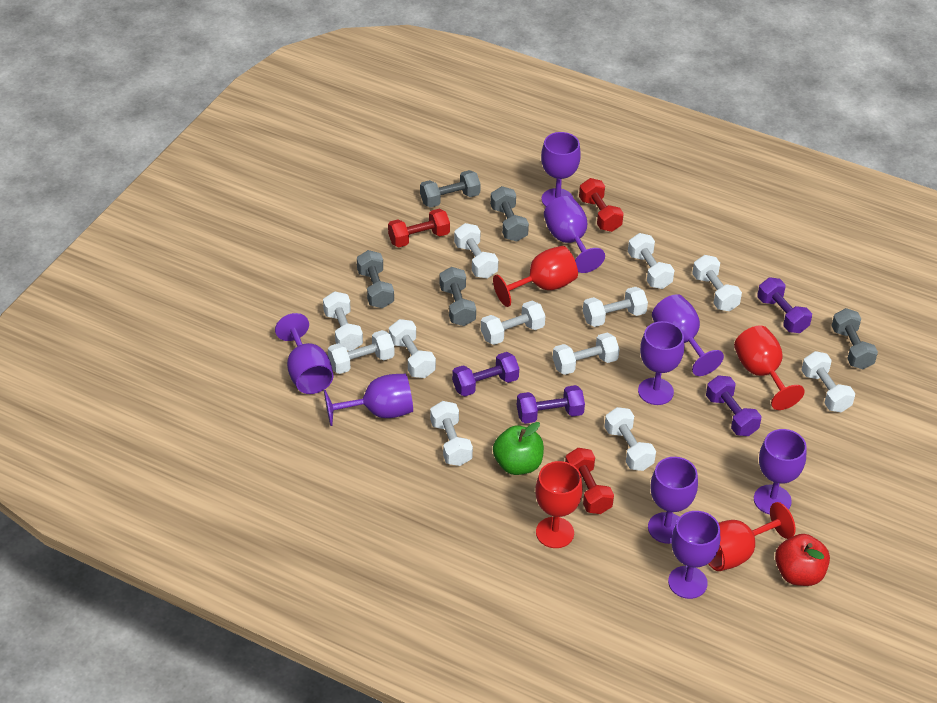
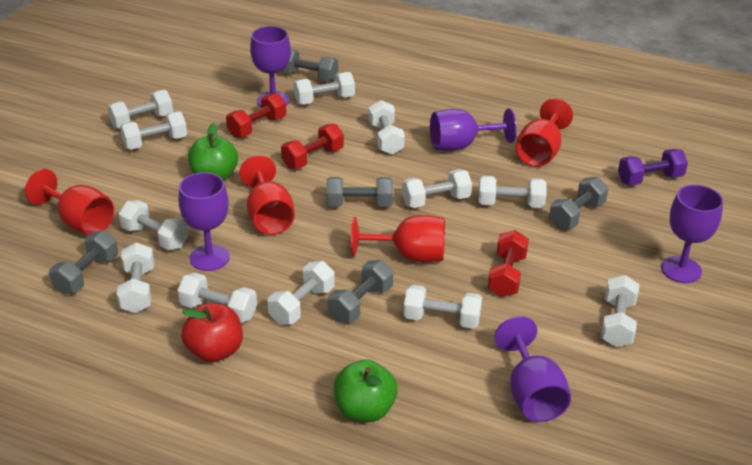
green apple: [493,422,544,475] = 1 -> [188,123,238,181] [334,359,398,422] = 2
purple dumbbell: [452,352,519,396] [517,385,585,424] [706,375,761,436] [757,277,812,333] = 4 -> [618,149,688,185] = 1
purple goblet: [275,313,334,394] [324,374,413,426] [541,132,581,207] [544,196,605,273] [638,321,684,405] [648,457,698,544] [652,294,724,376] [668,511,720,599] [754,429,807,515] = 9 -> [178,172,230,271] [250,26,291,107] [430,108,517,151] [494,316,571,422] [661,185,723,283] = 5

